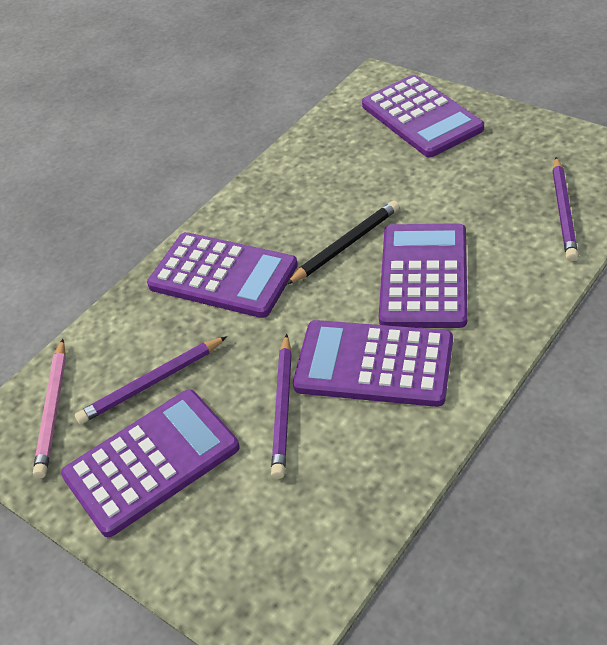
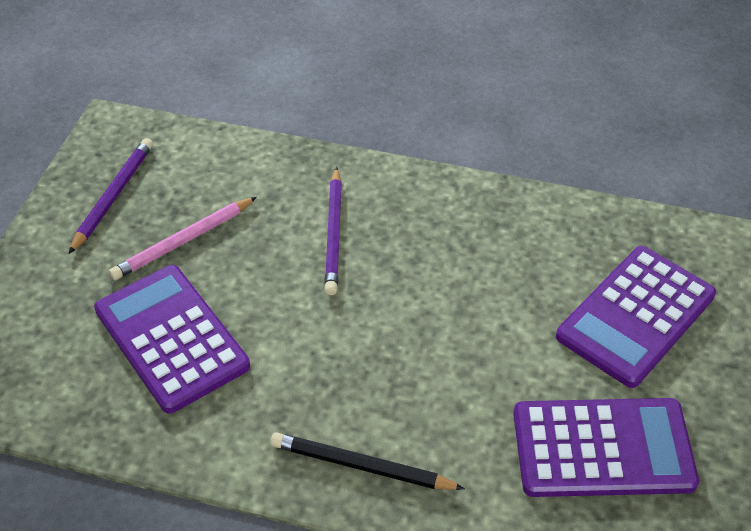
purple calculator: [61,389,240,537] [147,232,298,318] [293,320,453,407] [362,75,484,157] [379,223,468,328] = 5 -> [94,265,250,414] [513,398,699,497] [556,246,716,388] = 3
purple pencil: [75,336,227,424] [271,334,292,479] [552,157,578,261] = 3 -> [68,138,153,254] [324,167,342,295] = 2

